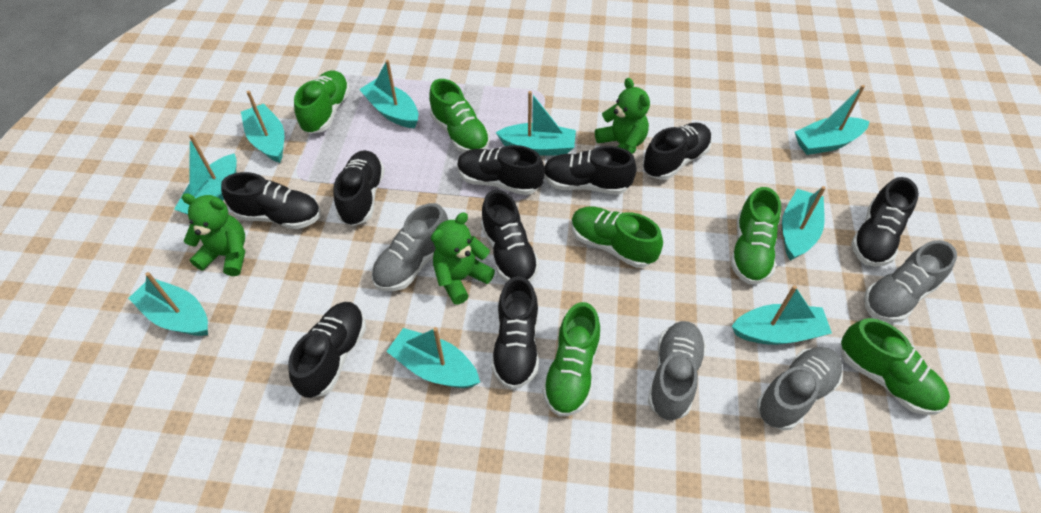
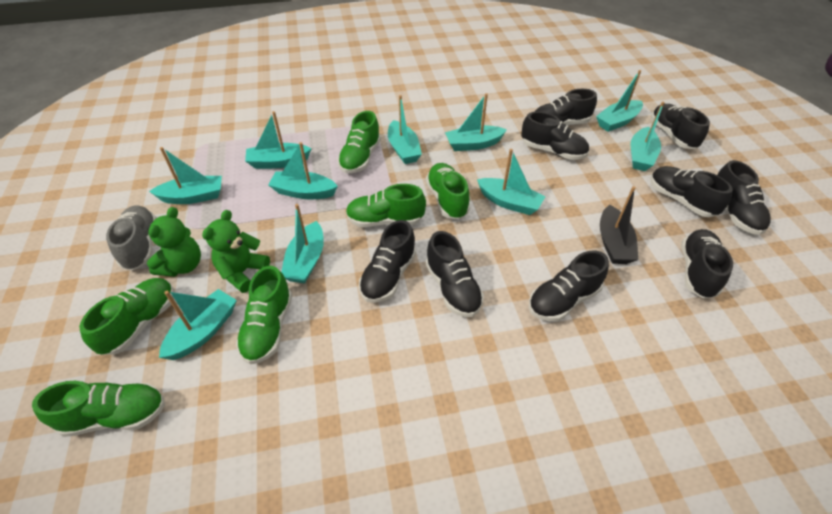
black boat: none = 0 -> [600,186,638,264] = 1
green teddy bear: [181,193,245,276] [431,212,495,305] [595,78,650,154] = 3 -> [147,207,201,277] [202,210,270,293] = 2
grey shoe: [372,203,448,291] [648,321,706,420] [757,347,843,430] [864,240,957,323] = 4 -> [106,205,156,270] = 1
turquoise boat: [128,272,208,336] [174,135,237,215] [241,91,284,163] [359,60,418,128] [386,327,480,388] [496,91,576,156] [732,285,832,345] [782,186,826,261] [795,85,870,155] = 9 -> [149,147,222,204] [159,289,237,360] [245,111,311,169] [268,142,338,199] [281,204,324,283] [388,95,422,164] [445,93,507,151] [477,149,545,215] [596,70,643,132] [631,102,665,171] = 10

